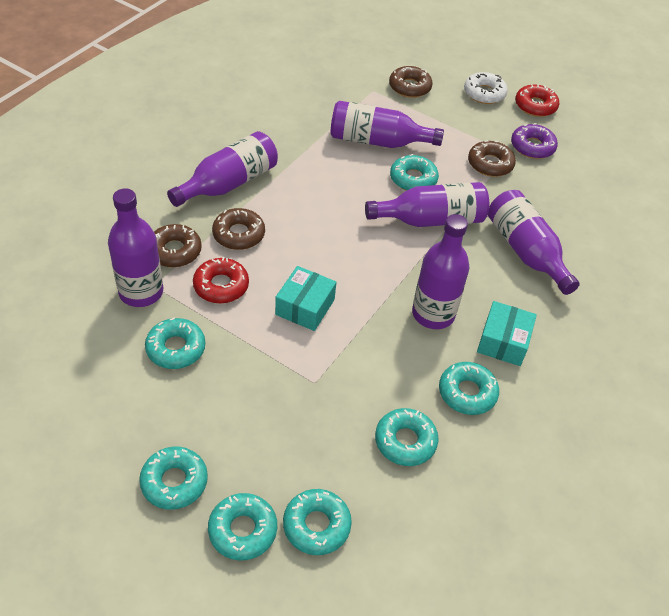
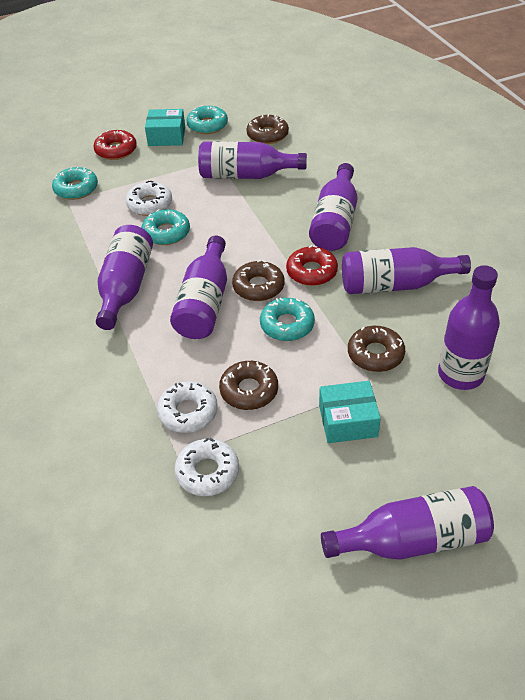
purple bottle: [108,188,163,307] [167,131,278,207] [330,101,444,148] [365,182,489,227] [412,214,469,329] [488,190,580,295] = 6 -> [96,225,153,330] [170,235,227,339] [198,141,307,179] [309,163,358,251] [321,486,494,560] [342,247,471,294] [438,265,500,390] = 7
purple donut: [511,123,558,159] = 1 -> none = 0
turquoise donut: [139,447,208,510] [145,317,205,369] [208,493,277,561] [283,489,352,555] [375,408,439,466] [390,154,439,191] [439,362,499,415] = 7 -> [52,167,98,200] [142,209,190,245] [186,105,228,134] [260,298,315,341] = 4
white donut: [464,72,508,104] = 1 -> [126,180,172,216] [157,381,218,433] [175,438,239,496] = 3

